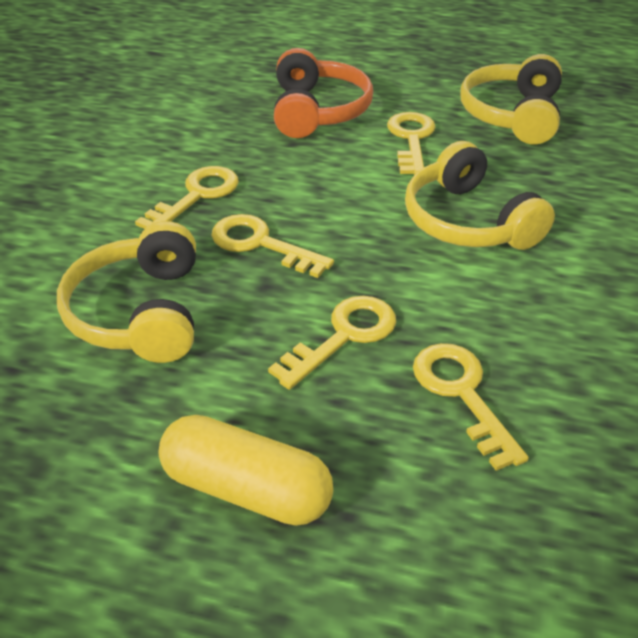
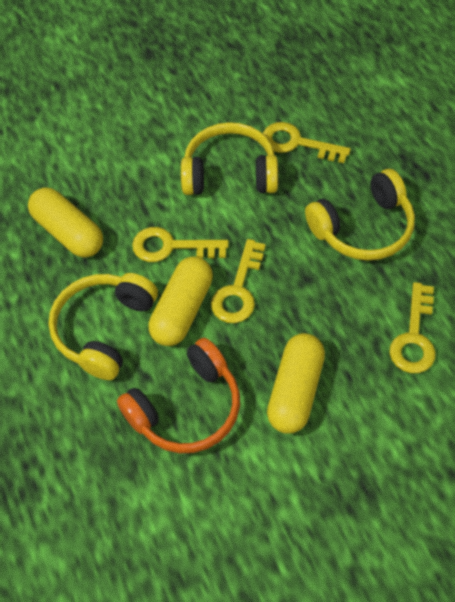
yellow capsule: [159,415,333,526] = 1 -> [28,188,103,257] [148,256,213,346] [267,333,325,434] = 3
yellow key: [135,166,239,229] [211,214,334,278] [268,296,396,390] [387,112,436,175] [413,343,529,471] = 5 -> [132,227,229,262] [211,239,266,323] [263,122,351,163] [389,282,436,373] = 4

